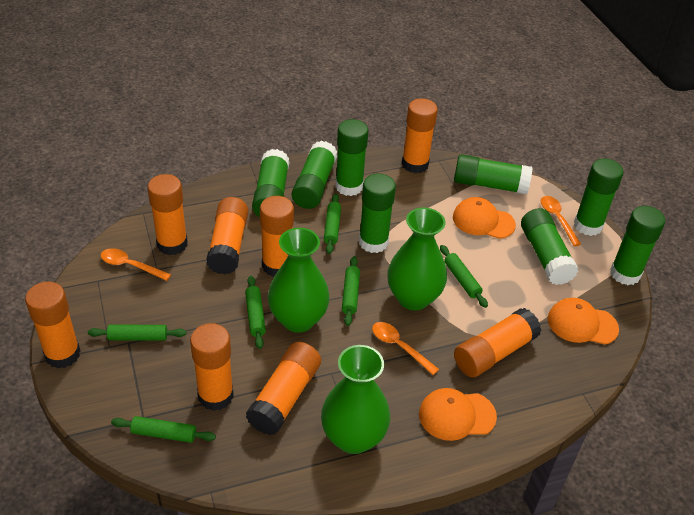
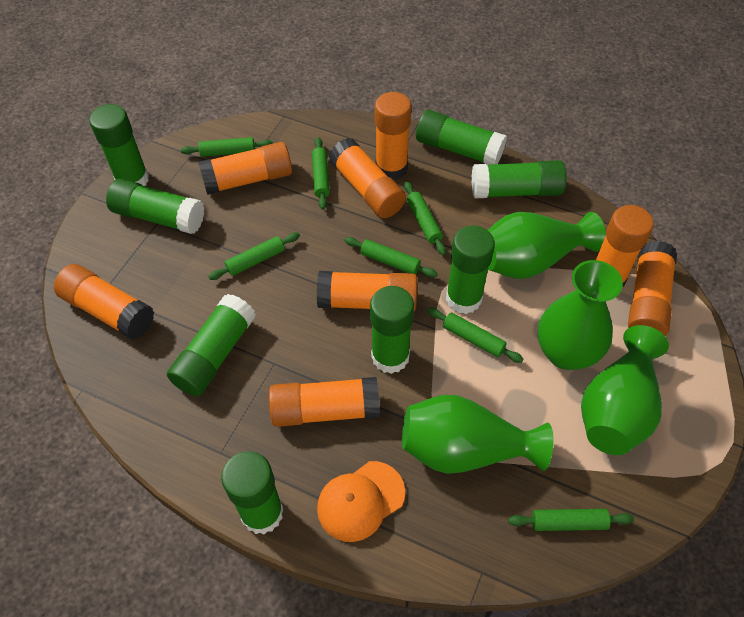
green rolling pin: [88,324,186,341] [111,416,216,443] [245,276,266,349] [324,194,341,254] [342,256,360,326] [440,245,488,308] = 6 -> [180,137,273,157] [208,232,300,280] [312,137,330,210] [345,237,438,278] [404,181,446,255] [427,307,524,363] [508,509,634,531] = 7
green vase: [268,228,330,333] [321,345,390,454] [387,208,447,310] = 3 -> [402,395,554,474] [488,212,606,279] [538,260,623,370] [581,325,669,455] = 4
orange cap: [419,388,497,441] [453,197,516,239] [548,298,619,345] = 3 -> [317,461,405,542] = 1
orange spoon: [101,248,171,281] [372,322,439,375] [541,196,581,246] = 3 -> none = 0

